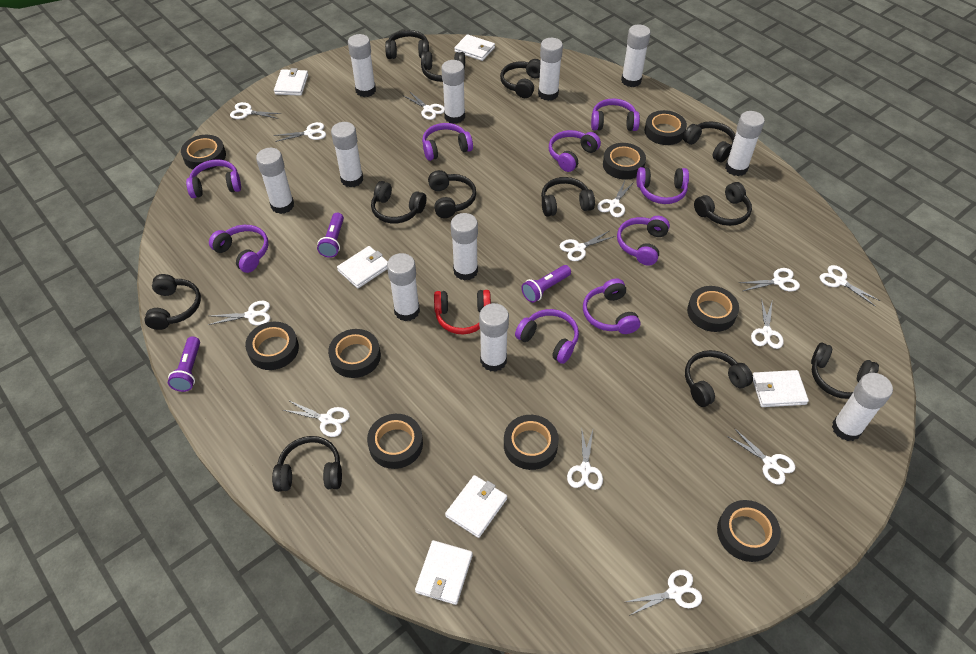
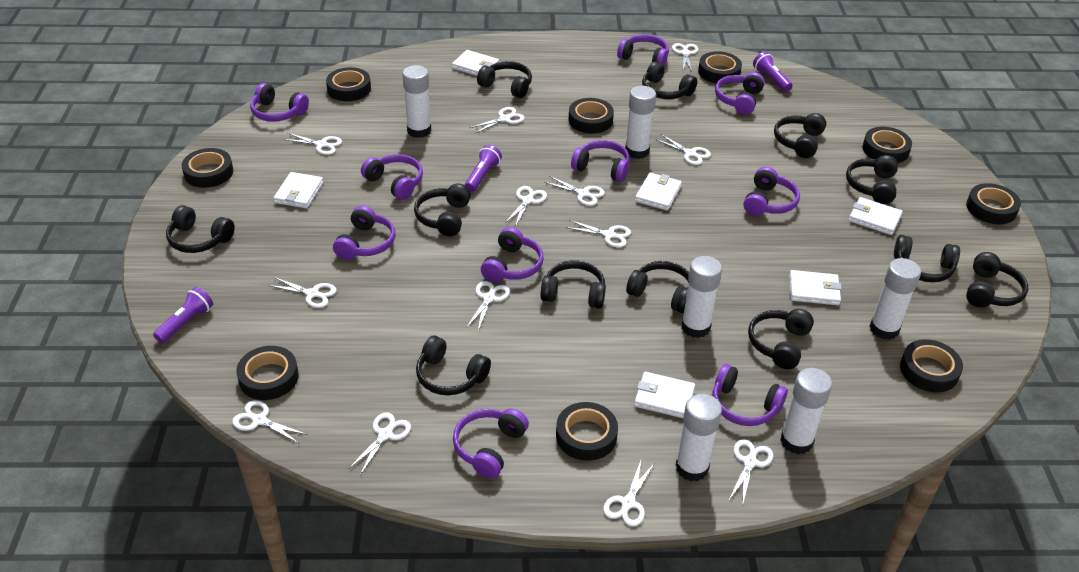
purple headphones: [186,159,241,198] [209,225,269,273] [422,123,473,161] [515,309,579,364] [549,130,601,172] [583,278,640,334] [591,98,640,131] [617,216,670,266] [636,167,689,204] = 9 -> [250,83,309,122] [333,206,395,260] [361,154,423,200] [453,408,529,478] [481,227,544,282] [571,140,630,182] [617,34,669,66] [713,364,788,426] [715,72,765,114] [743,167,800,216] = 10
red headphones: [434,290,491,335] = 1 -> none = 0
white glue stick: [256,148,294,214] [331,122,363,187] [348,34,376,97] [387,253,420,321] [441,60,465,124] [451,213,478,280] [479,303,509,372] [538,38,563,101] [621,24,650,87] [725,111,765,176] [832,373,893,441] = 11 -> [402,65,431,138] [625,86,656,159] [675,394,722,481] [681,256,722,338] [780,368,832,454] [870,258,921,340] = 6

